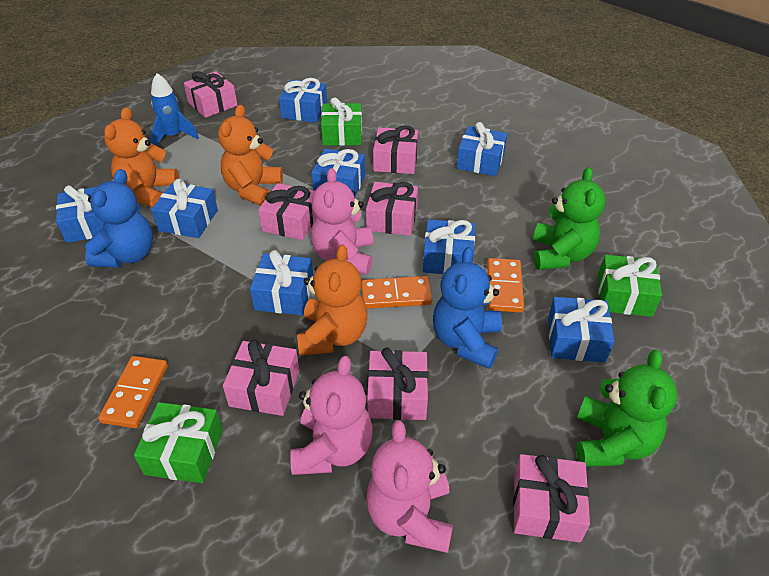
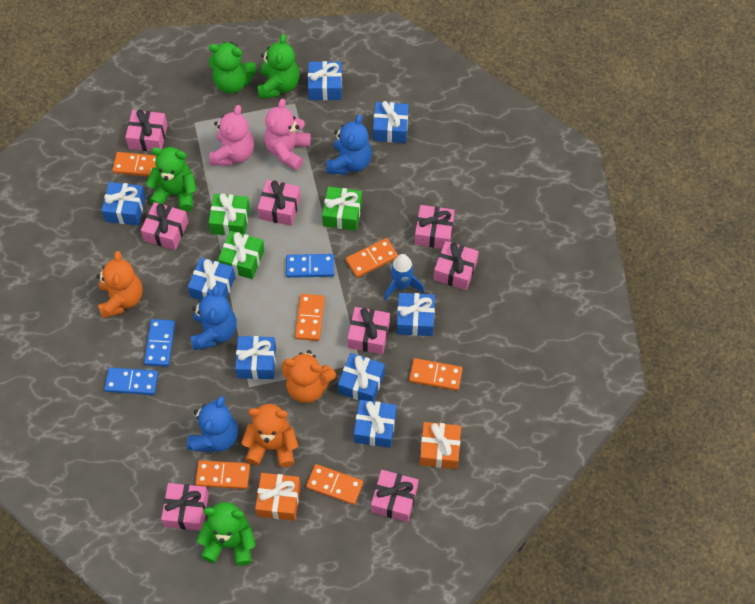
blue domino: none = 0 -> [104,367,158,395] [144,319,175,367] [286,254,334,278] = 3
blue teddy bear: [85,169,153,268] [433,247,502,369] = 2 -> [187,396,238,452] [191,285,237,350] [327,114,372,175] = 3
green teddy bear: [533,167,605,270] [576,350,677,467] = 2 -> [146,147,197,212] [197,502,256,566] [209,42,257,93] [257,34,299,99] = 4
orange domino: [98,356,168,428] [361,276,432,309] [487,258,524,313] = 3 -> [112,152,156,177] [195,460,250,489] [295,294,325,341] [306,464,363,505] [346,238,398,278] [409,358,463,391] = 6
orange gift: none = 0 -> [255,473,300,521] [420,422,461,469] = 2
pink gift: [184,71,237,118] [223,339,300,416] [258,183,317,240] [366,182,418,236] [367,347,428,420] [373,125,418,174] [513,454,590,543] = 7 -> [125,109,168,151] [141,202,188,250] [161,483,209,531] [258,180,301,226] [347,307,390,354] [371,470,418,522] [415,205,455,249] [434,241,479,290] = 8
pink teddy bear: [290,356,373,475] [311,168,373,275] [366,420,453,553] = 3 -> [210,105,254,166] [264,99,311,170] = 2

